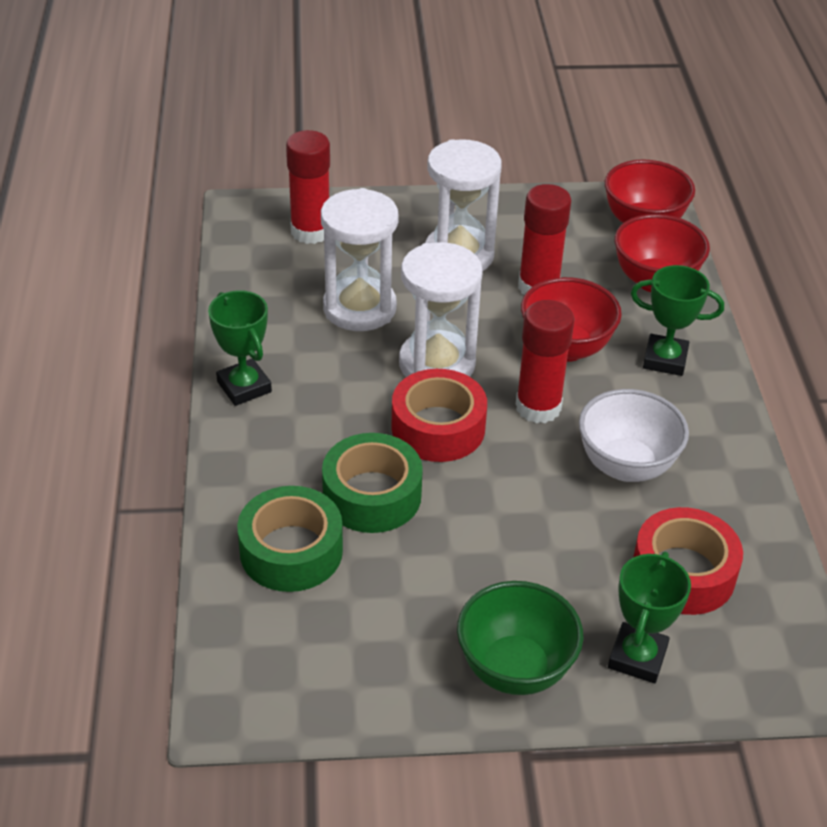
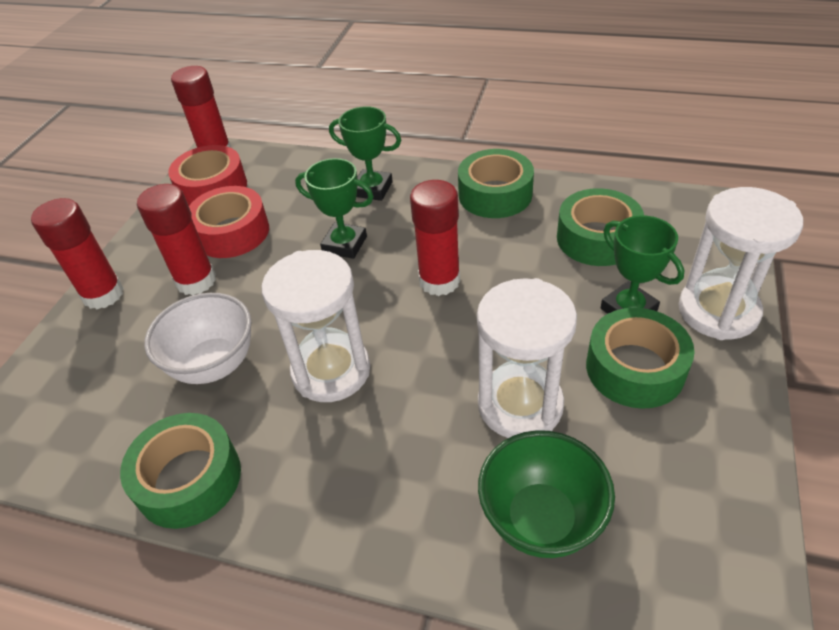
green tape: [237,486,343,592] [322,433,423,533] = 2 -> [120,413,241,529] [458,149,534,218] [557,188,644,266] [586,308,695,409] = 4
red bowl: [521,277,622,362] [605,159,695,223] [615,214,710,292] = 3 -> none = 0
red glue stick: [286,130,330,244] [516,300,574,423] [518,184,571,295] = 3 -> [31,198,124,309] [137,184,216,295] [171,66,231,148] [410,180,460,296] = 4

